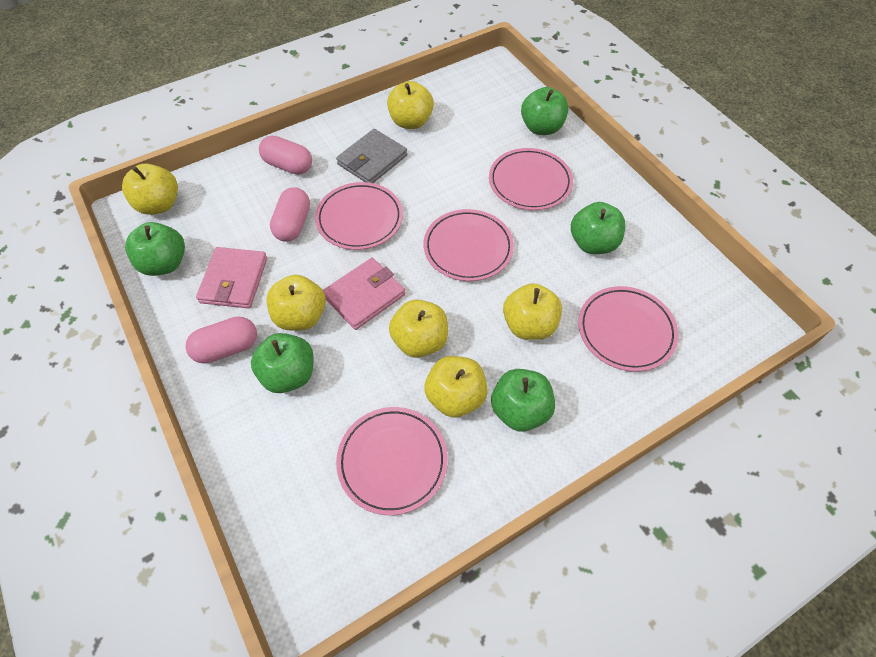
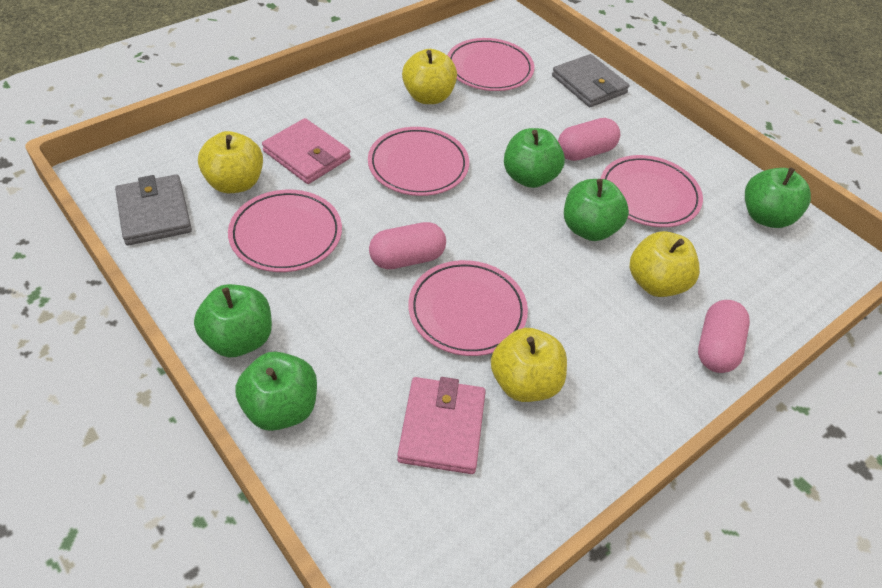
grey wallet: [336,129,407,183] = 1 -> [115,174,192,245] [552,54,629,107] = 2
yellow apple: [122,164,178,215] [266,275,326,331] [387,81,434,129] [389,300,448,358] [424,356,488,418] [503,283,562,340] = 6 -> [198,131,263,193] [402,49,457,104] [491,328,567,402] [630,231,700,297] = 4

